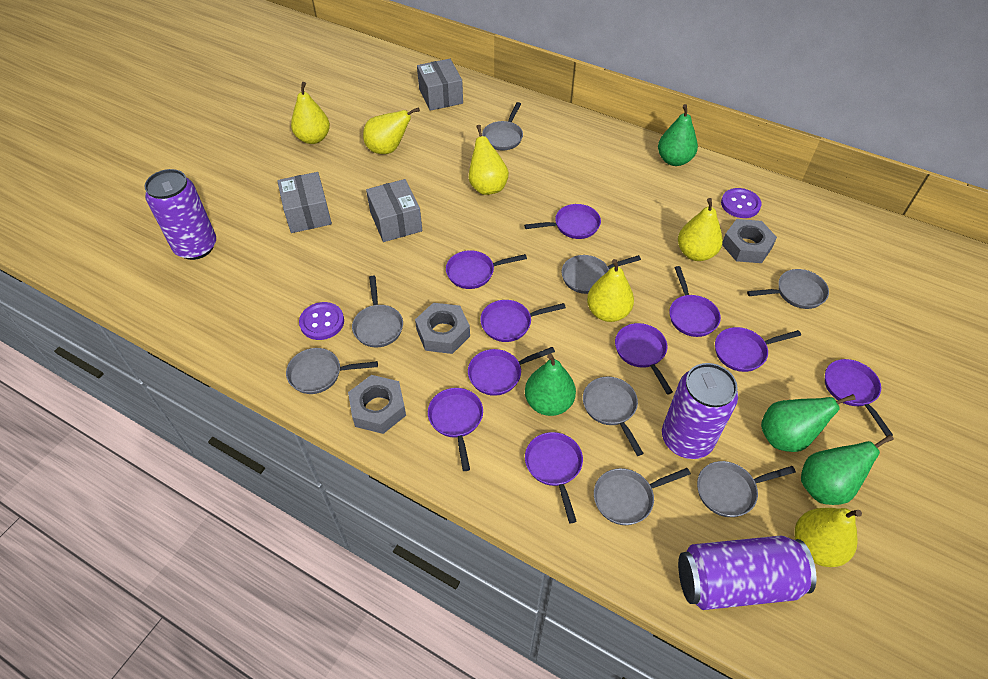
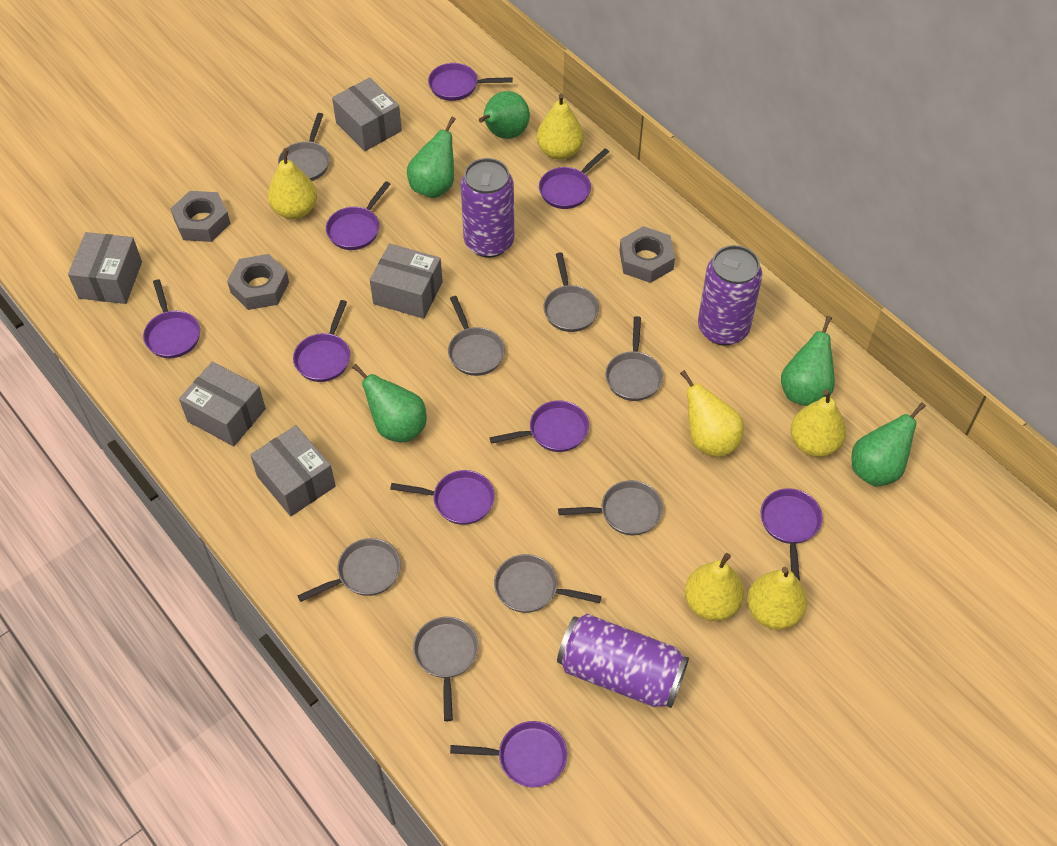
green pear: [525,354,576,416] [658,104,698,166] [761,394,855,452] [801,435,894,505] = 4 -> [352,364,427,442] [407,117,456,198] [479,91,530,139] [781,316,835,406] [851,402,926,487] = 5
grey box: [277,172,332,233] [366,179,422,242] [417,59,463,111] = 3 -> [68,232,142,304] [179,362,266,446] [250,425,336,516] [332,77,402,151] [370,244,443,319] = 5
purple button: [299,302,344,340] [721,188,762,218] = 2 -> none = 0
purple pan: [428,388,483,471] [446,250,527,289] [468,347,555,396] [480,300,566,342] [524,204,601,239] [525,432,583,523] [615,323,673,395] [669,266,721,337] [715,327,801,372] [825,359,893,437] = 10 -> [143,279,200,358] [293,300,350,382] [326,181,391,250] [390,470,495,525] [428,63,513,101] [450,721,567,787] [490,400,589,452] [539,148,609,209] [760,488,822,581] = 9

